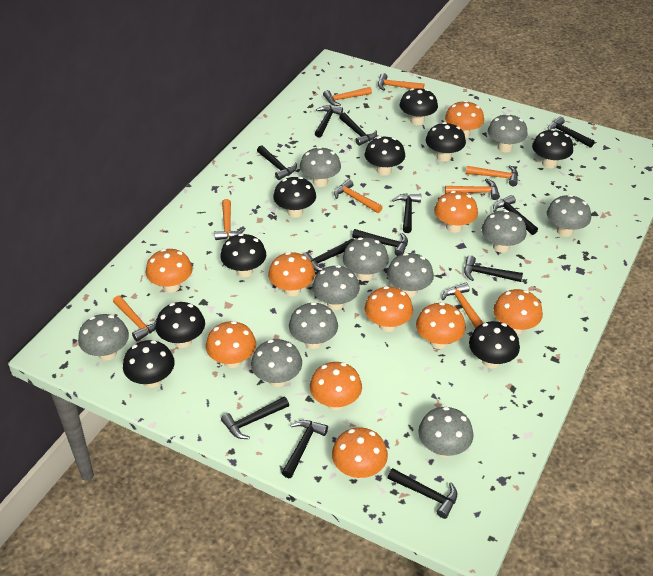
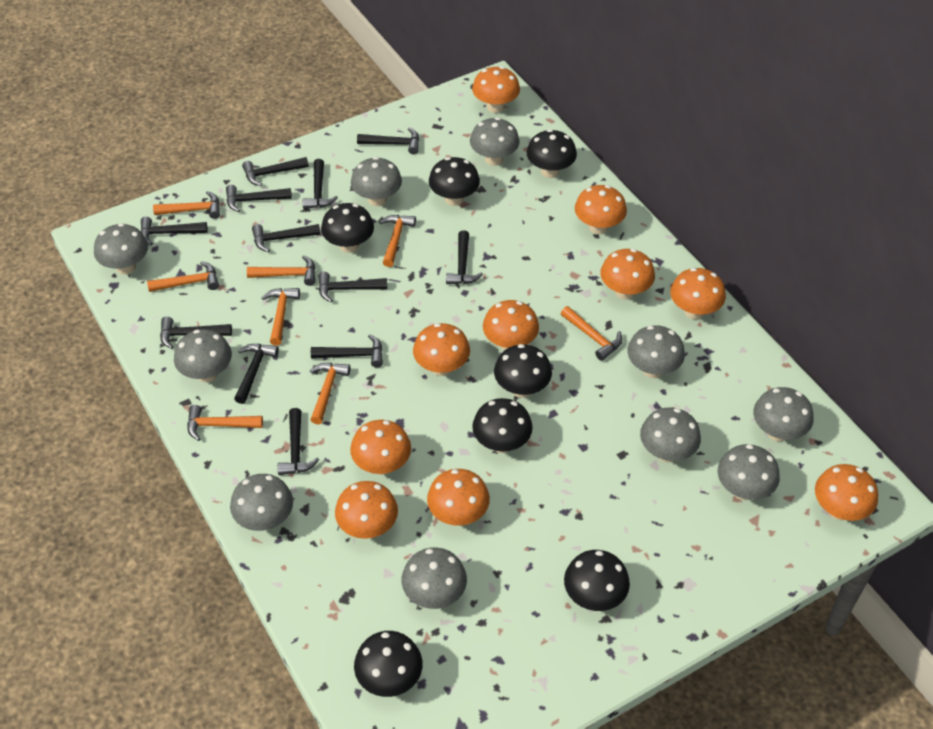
black mushroom: [123,340,175,388] [156,302,205,348] [220,234,266,277] [273,177,316,218] [365,136,405,176] [400,88,438,125] [426,122,466,162] [469,321,520,368] [532,129,573,168] = 9 -> [321,203,374,253] [354,631,423,697] [429,157,480,206] [472,398,533,453] [494,344,552,398] [527,129,577,178] [564,550,630,611] = 7
grey mushroom: [78,314,129,361] [251,339,302,387] [289,302,338,349] [300,147,341,187] [312,265,360,310] [343,237,389,281] [387,253,434,297] [418,407,474,457] [482,210,527,253] [488,114,528,153] [547,194,591,237] = 11 -> [94,223,148,274] [174,329,232,382] [230,474,293,531] [351,157,402,206] [402,547,467,609] [470,117,520,166] [627,325,685,378] [640,407,701,462] [718,444,780,500] [753,387,814,442] = 10

